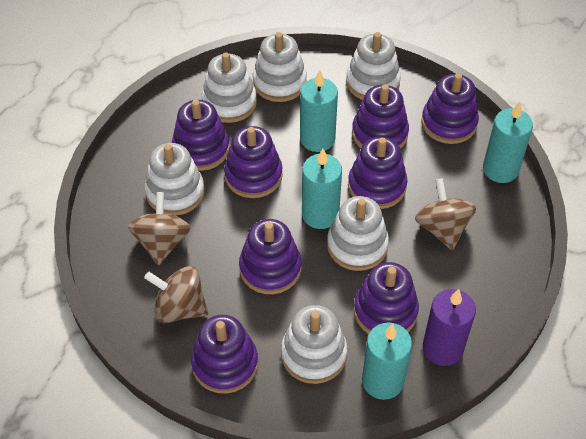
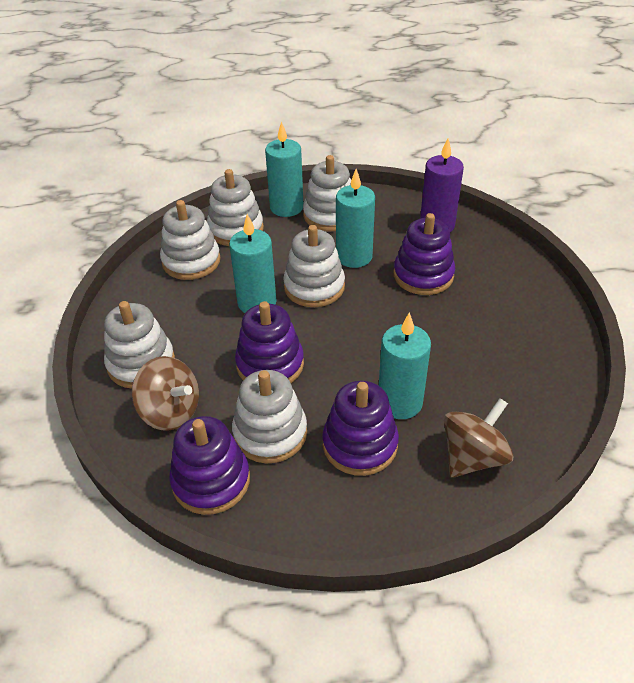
brown spinning top: [128,192,191,265] [144,266,208,323] [415,178,476,250] = 3 -> [132,356,199,431] [444,398,514,478] = 2
purple stacking toy: [172,100,230,171] [191,315,258,394] [224,126,283,198] [239,219,301,294] [348,137,408,209] [352,84,409,149] [354,262,419,334] [421,73,479,144] = 8 -> [169,416,250,515] [235,301,304,383] [322,381,399,476] [394,213,455,295] = 4

